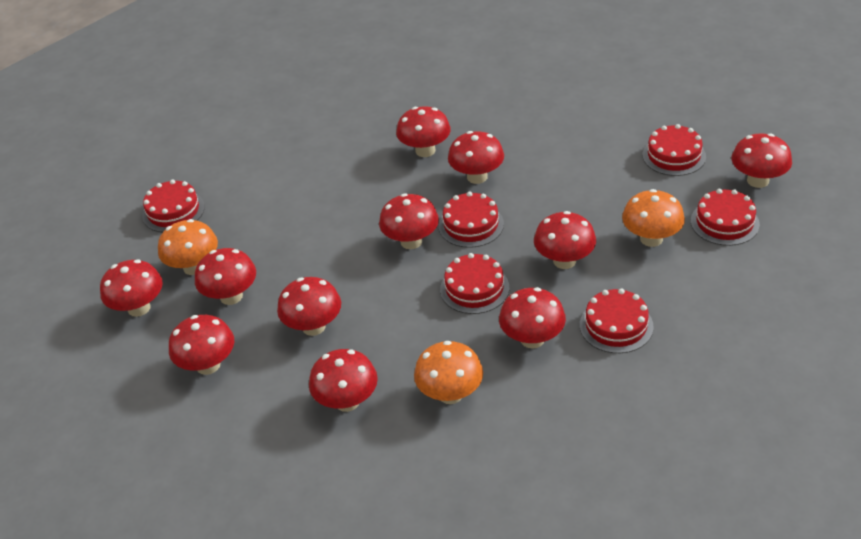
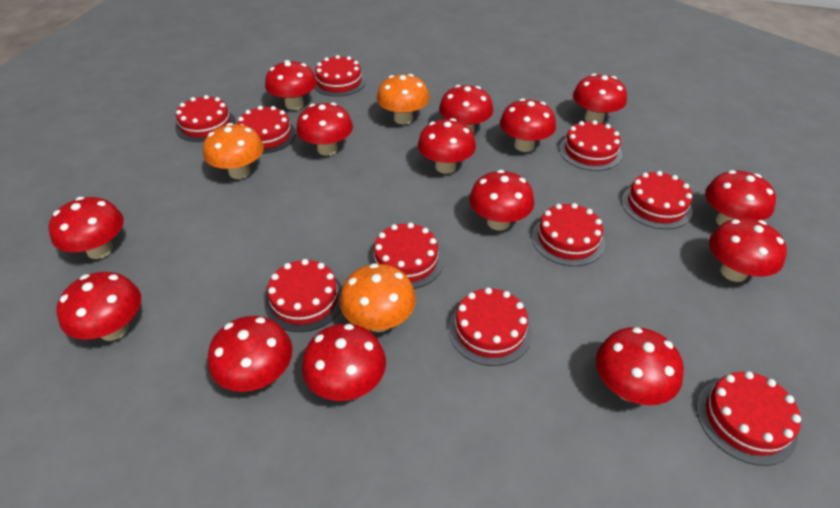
red cake: [142,179,205,232] [439,192,504,248] [440,253,509,314] [580,288,654,353] [643,124,706,176] [691,189,760,246] = 6 -> [175,95,236,142] [237,106,296,154] [265,259,343,332] [314,55,366,97] [369,223,444,289] [449,287,532,366] [532,203,605,266] [559,120,622,171] [622,171,693,229] [696,371,801,466] = 10
red mushroom: [100,260,163,317] [169,315,234,375] [195,248,256,305] [277,277,341,336] [309,349,378,412] [379,193,439,249] [396,106,451,157] [448,131,504,184] [499,287,566,349] [534,211,596,269] [732,133,792,188] = 11 -> [48,197,124,259] [56,272,141,341] [208,316,293,392] [265,60,317,110] [296,103,353,156] [302,324,386,401] [418,118,476,174] [439,85,493,134] [469,170,534,231] [500,98,556,152] [573,73,627,123] [596,327,684,405] [705,170,776,226] [709,218,787,282] = 14

